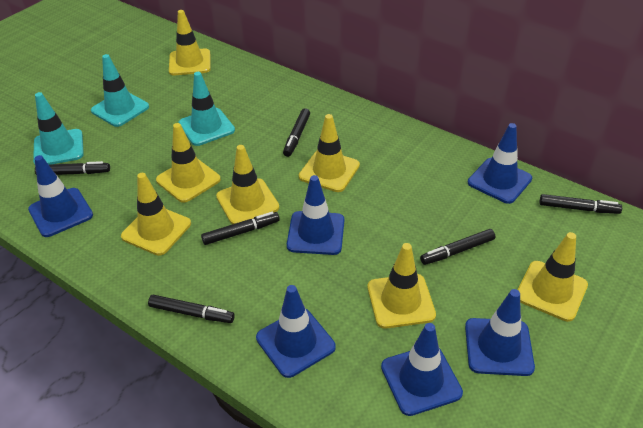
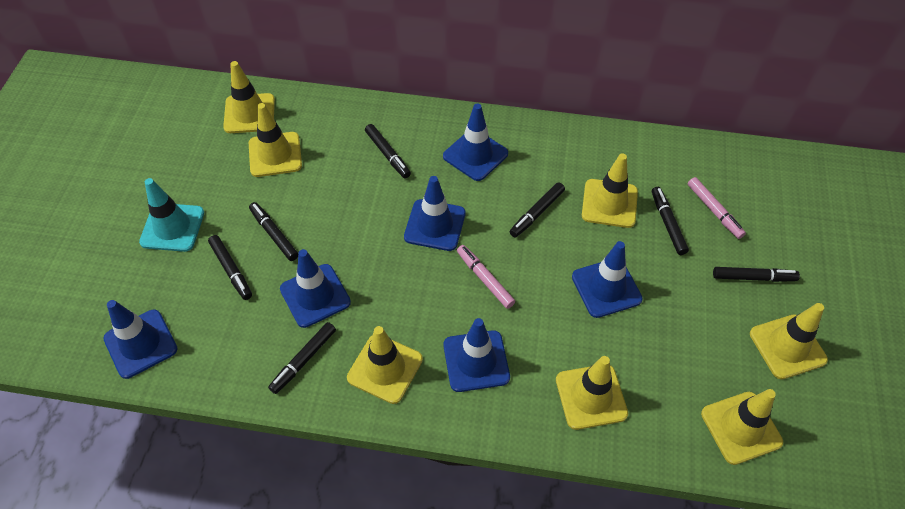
black marker: [35,161,110,175] [148,295,235,323] [201,212,280,245] [283,108,310,157] [420,229,495,265] [540,194,622,214] = 6 -> [208,235,252,300] [249,202,298,261] [268,322,336,394] [365,124,411,178] [509,182,565,238] [652,187,689,255] [713,267,800,282] = 7
pink marker: none = 0 -> [457,245,515,309] [688,177,746,239] = 2
turquoise traffic cone: [33,92,84,165] [91,54,149,127] [178,72,235,146] = 3 -> [139,178,204,252] = 1

